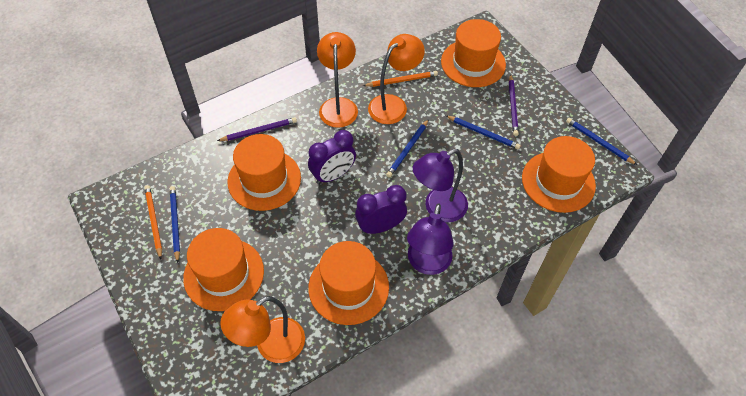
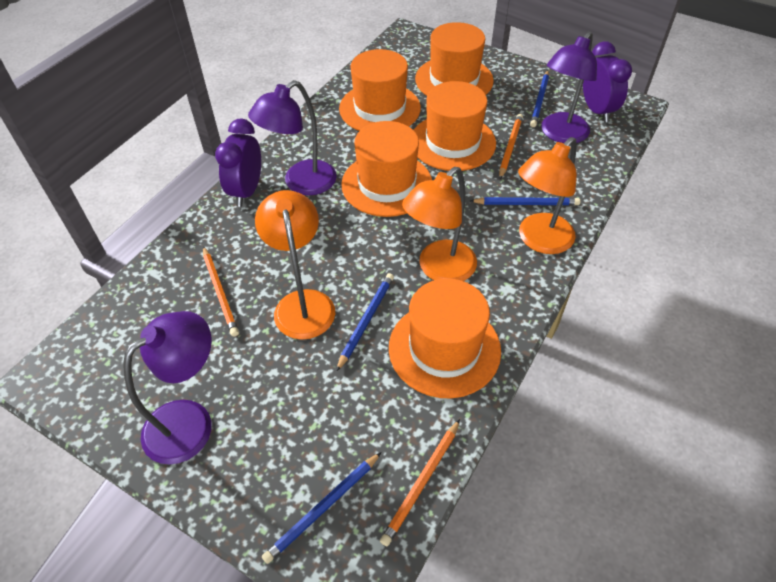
orange pencil: [144,185,162,259] [363,71,438,87] = 2 -> [203,246,239,336] [380,419,460,546] [499,114,523,179] = 3
purple lamp: [407,203,454,275] [413,149,468,222] = 2 -> [123,311,212,465] [248,80,337,195] [541,31,597,143] = 3
purple pencil: [217,117,297,141] [509,74,519,136] = 2 -> none = 0

